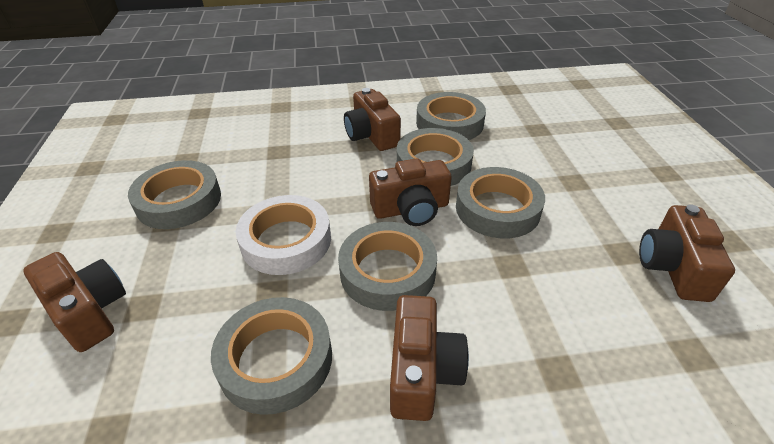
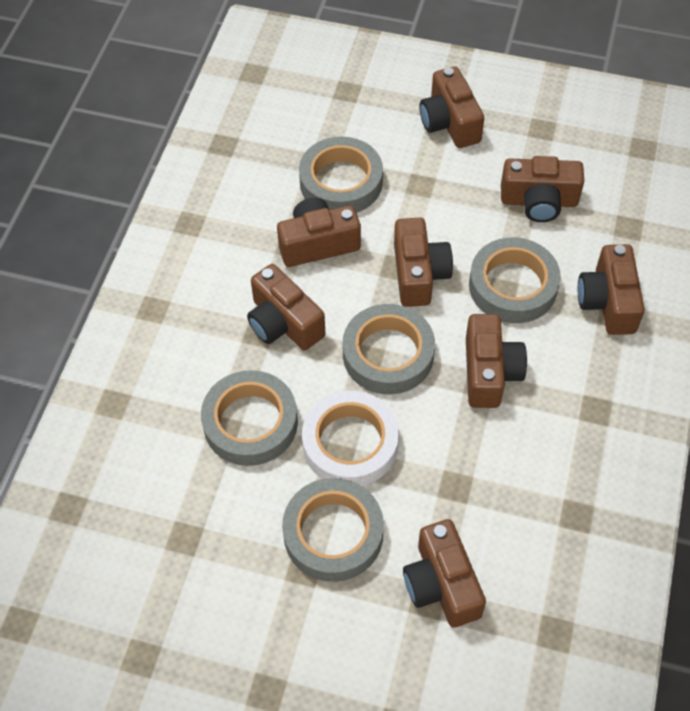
brown camera: [23,252,126,352] [344,88,401,151] [369,158,452,226] [390,295,469,421] [639,204,735,302] = 5 -> [247,264,325,350] [277,198,361,267] [394,218,453,307] [403,519,486,628] [420,66,484,148] [466,314,527,408] [501,156,584,222] [578,244,645,335] = 8
grey tape: [128,160,221,229] [211,297,332,415] [338,222,437,311] [397,128,474,186] [416,92,486,140] [456,167,545,238] = 6 -> [201,370,298,466] [282,478,384,582] [299,137,383,213] [343,304,435,394] [469,237,561,323] = 5

